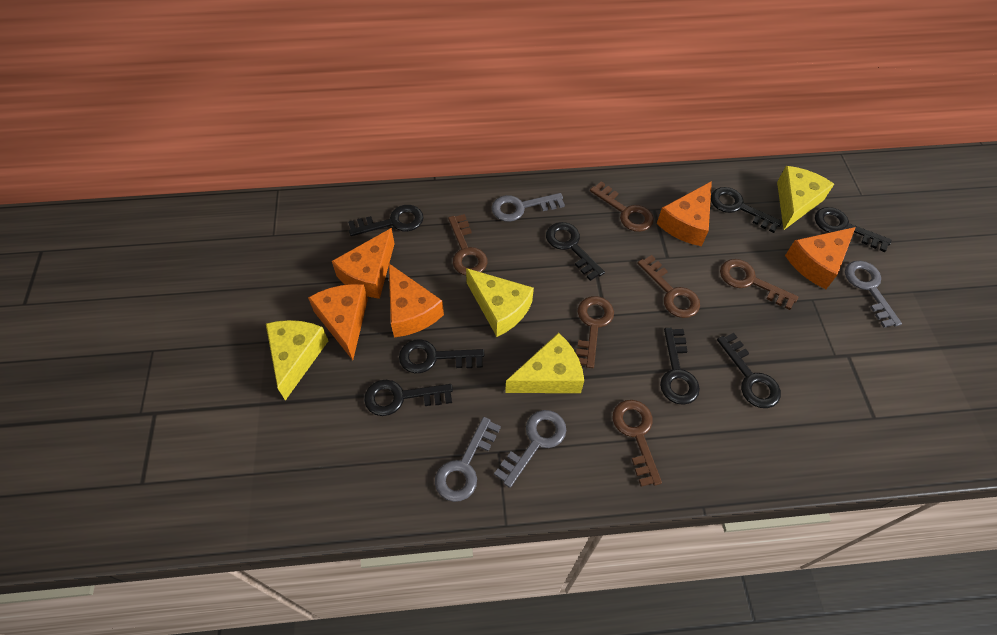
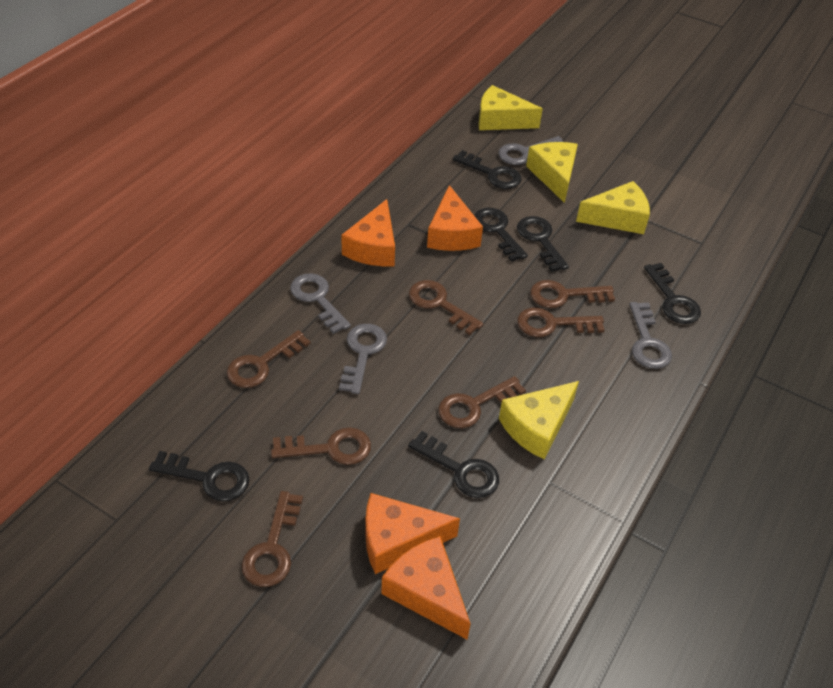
black key: [348,205,424,236] [364,380,453,416] [399,339,484,373] [546,222,605,281] [660,328,700,405] [711,187,782,233] [717,333,781,408] [815,207,892,252] = 8 -> [149,451,249,501] [408,431,499,498] [453,150,522,189] [474,208,528,262] [517,216,569,272] [644,263,701,324] = 6
brown key: [448,214,487,275] [576,296,614,368] [590,181,654,232] [613,400,662,487] [637,255,700,318] [720,259,798,310] = 6 -> [227,330,311,388] [241,491,303,587] [271,427,371,465] [409,280,483,335] [438,376,526,428] [517,307,605,337] [530,280,615,308] = 7
orange cheese: [308,284,368,360] [332,228,395,299] [389,264,444,338] [657,181,712,246] [785,227,856,289] = 5 -> [341,199,395,266] [366,493,460,574] [381,536,471,640] [427,185,483,251] = 4

